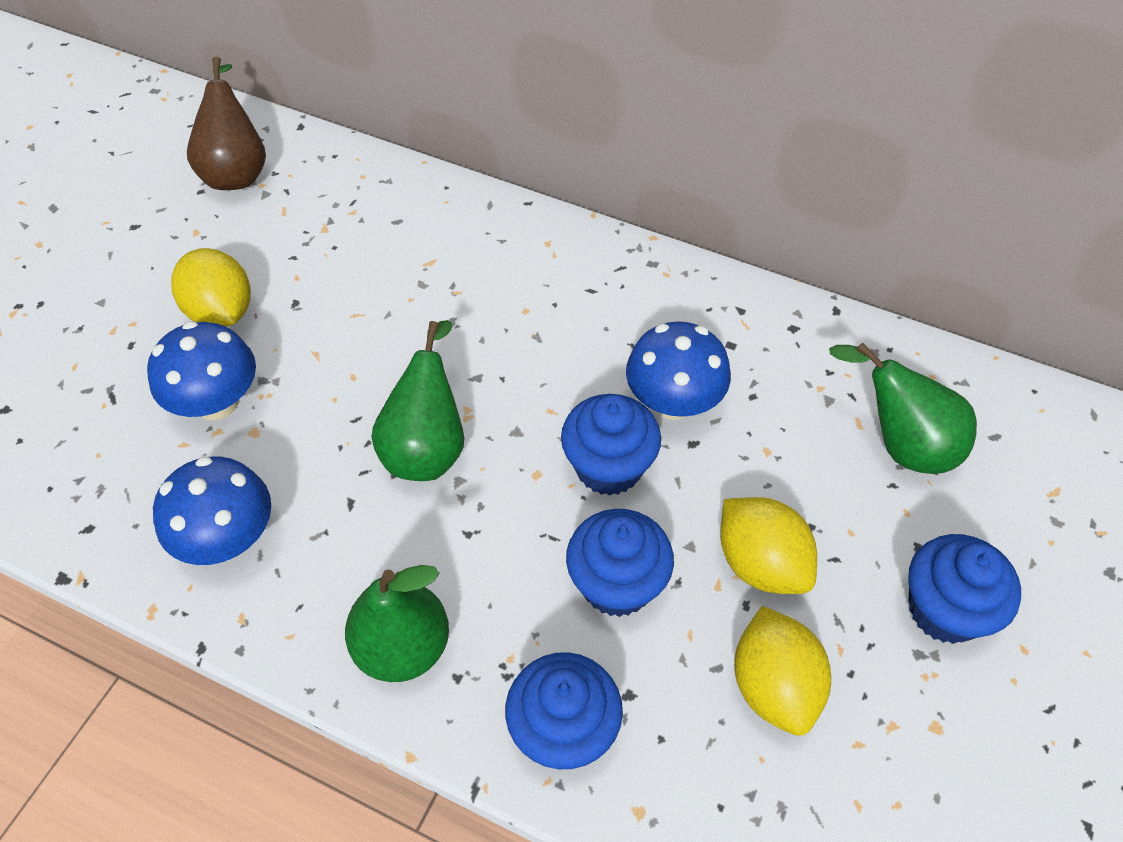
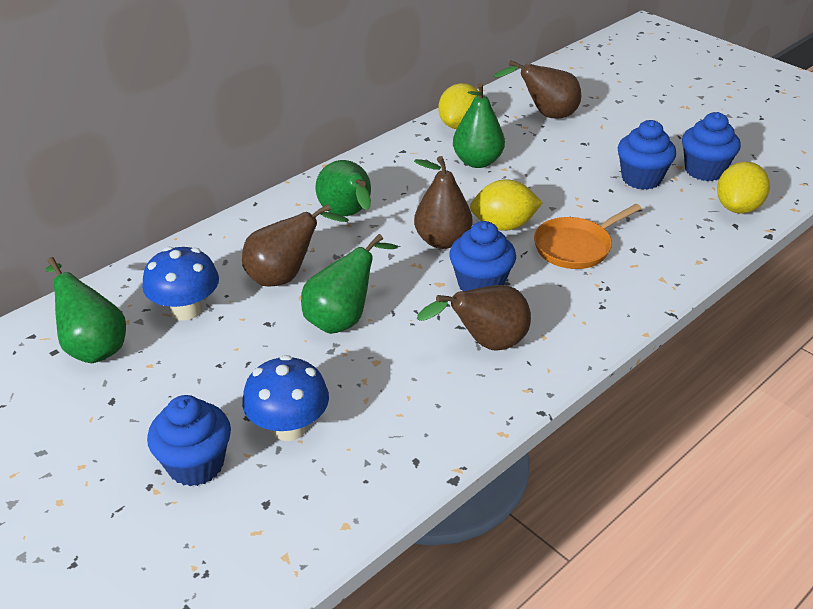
blue mushroom: [147,321,256,420] [153,456,271,565] [626,321,731,420] = 3 -> [142,247,219,321] [242,355,329,441] = 2
brown pear: [187,57,266,190] = 1 -> [242,204,349,286] [414,156,472,249] [417,285,531,351] [494,60,581,118] = 4
green pear: [345,565,449,682] [371,320,464,481] [829,342,977,474] = 3 -> [45,257,126,363] [301,234,398,334] [315,160,371,216] [453,83,505,168] = 4
orange pan: none = 0 -> [534,204,642,269] = 1

